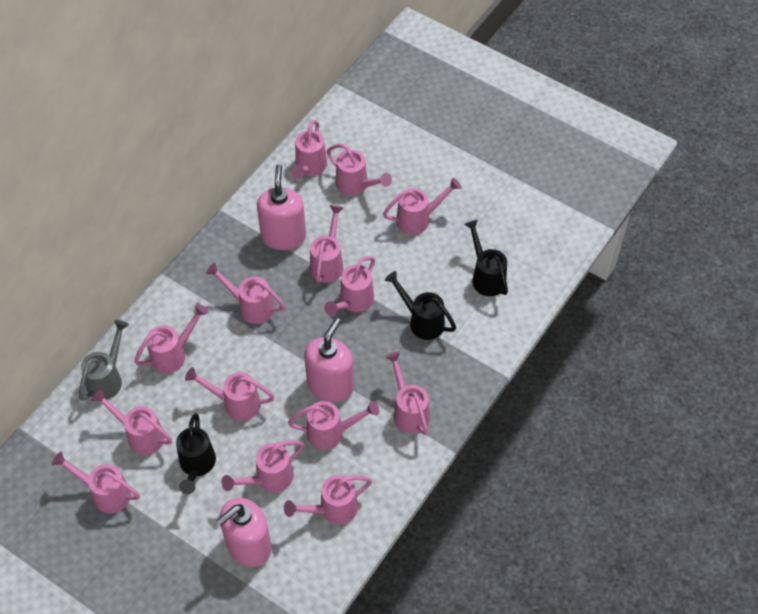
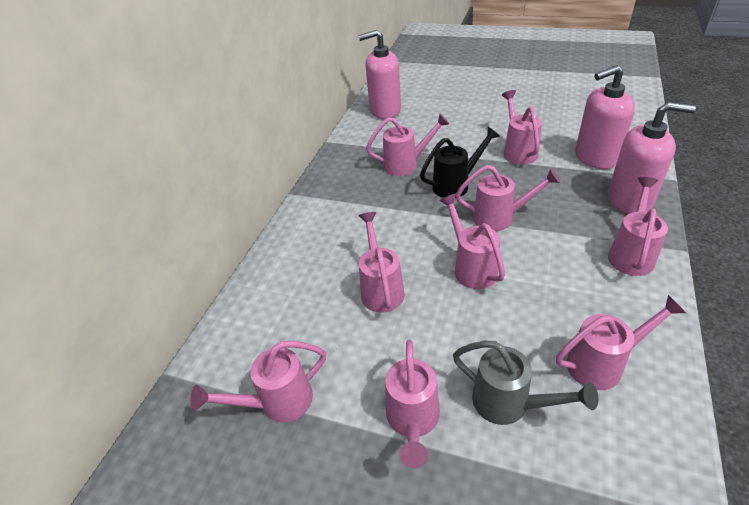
black watering can: [176,413,216,494] [385,271,456,340] [464,220,508,296] = 3 -> [420,127,500,198] = 1
pink watering can: [52,451,140,513] [91,389,172,455] [134,304,209,373] [185,367,275,421] [206,263,285,324] [222,440,304,492] [284,475,372,524] [288,401,379,450] [291,120,327,179] [310,205,344,283] [324,256,375,316] [327,144,392,196] [383,178,462,235] [385,352,430,435] = 14 -> [190,341,326,422] [359,212,405,313] [366,114,449,176] [385,340,440,469] [439,194,505,289] [456,165,560,231] [502,90,542,165] [556,295,686,390] [608,177,668,276] = 9

